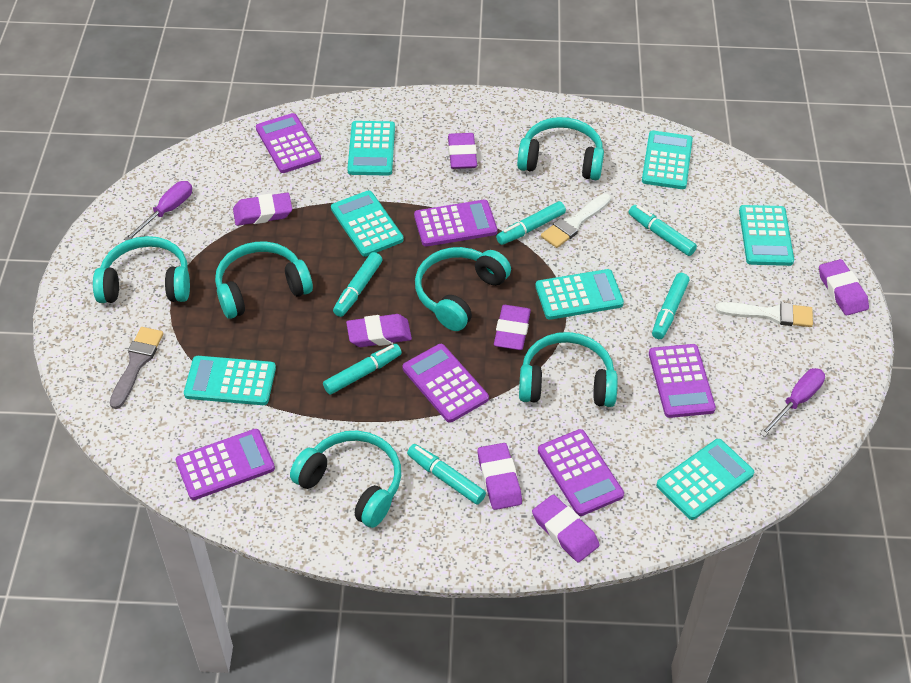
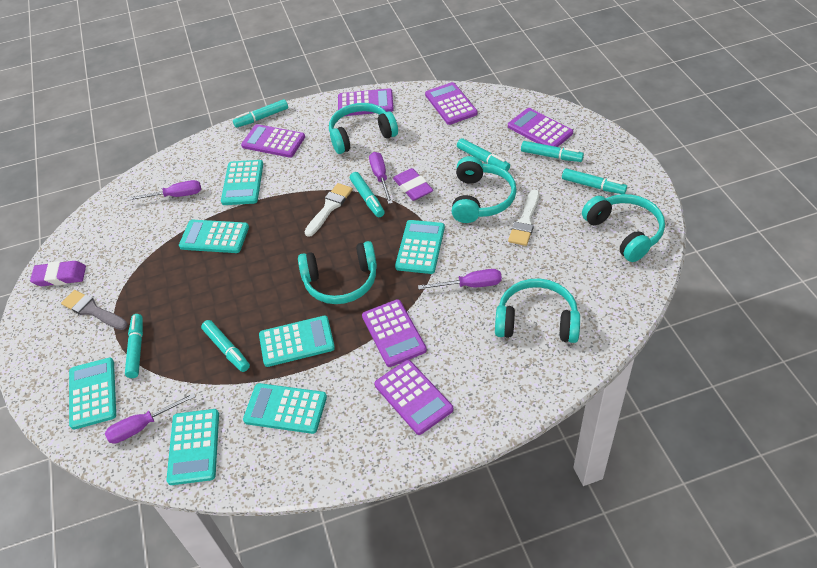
purple eraser: [233,193,292,226] [346,314,412,347] [448,133,477,169] [478,443,522,510] [494,305,531,350] [532,494,600,563] [819,259,869,315] = 7 -> [30,261,86,286] [393,168,433,201] = 2
purple screwdriver: [124,181,192,241] [759,368,825,437] = 2 -> [105,393,196,444] [127,180,201,201] [369,152,393,204] [418,269,502,290] = 4
turquoise headphones: [93,236,190,303] [215,242,313,319] [290,431,401,528] [415,247,511,331] [517,117,604,180] [519,332,618,407] = 6 -> [298,241,377,304] [329,103,398,154] [452,156,517,223] [495,279,580,343] [582,194,665,262] = 5
turquoise marker: [323,344,402,395] [333,252,382,317] [407,444,486,505] [496,201,566,245] [629,205,697,256] [652,273,689,339] = 6 -> [125,314,143,378] [201,320,250,372] [233,99,288,128] [350,172,385,217] [457,138,510,171] [521,141,584,162] [562,168,627,194] = 7

